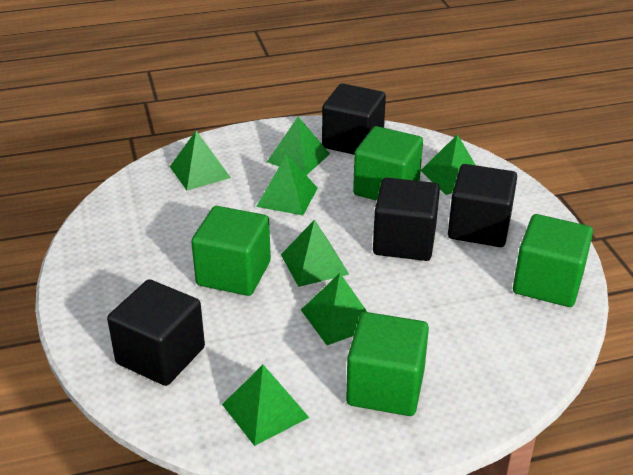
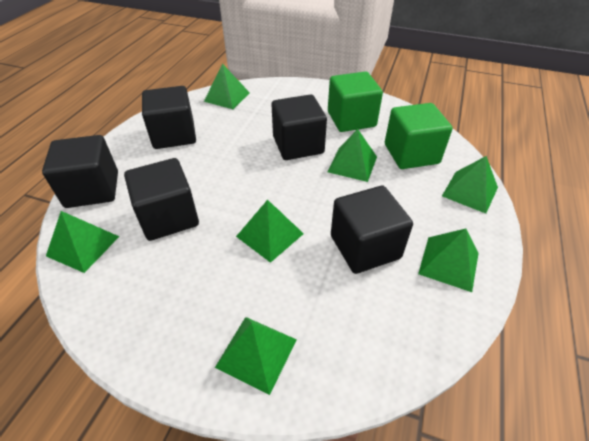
black cube: [107,279,205,386] [322,84,386,155] [373,178,440,261] [448,164,517,247] = 4 -> [42,135,118,208] [124,158,199,241] [142,86,196,149] [272,94,327,160] [331,186,413,274] = 5
green cube: [191,206,271,296] [346,312,429,416] [353,126,423,201] [513,214,593,307] = 4 -> [328,71,383,132] [385,103,453,169] = 2

